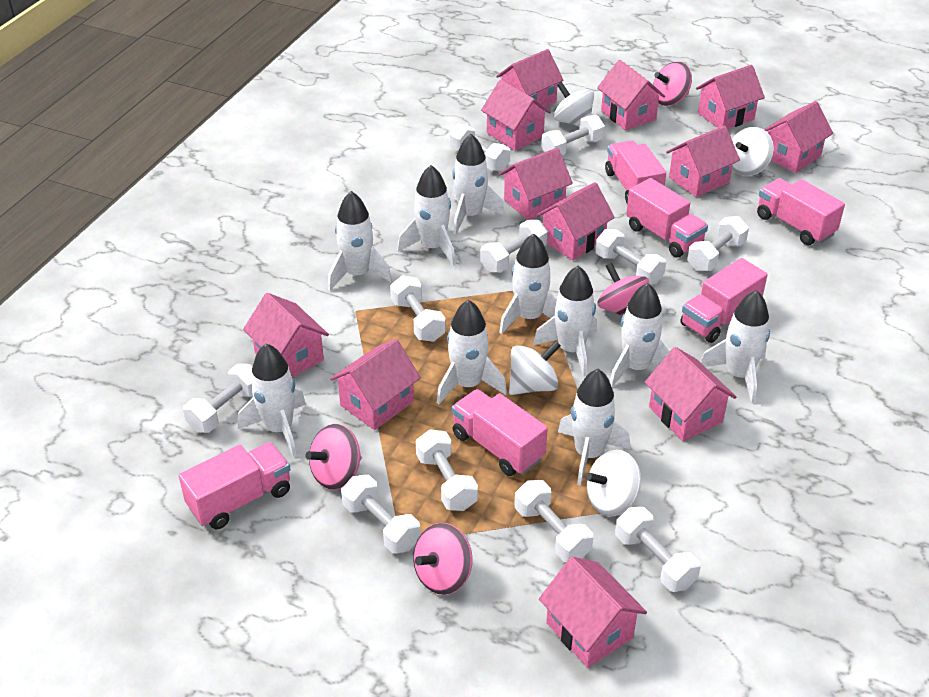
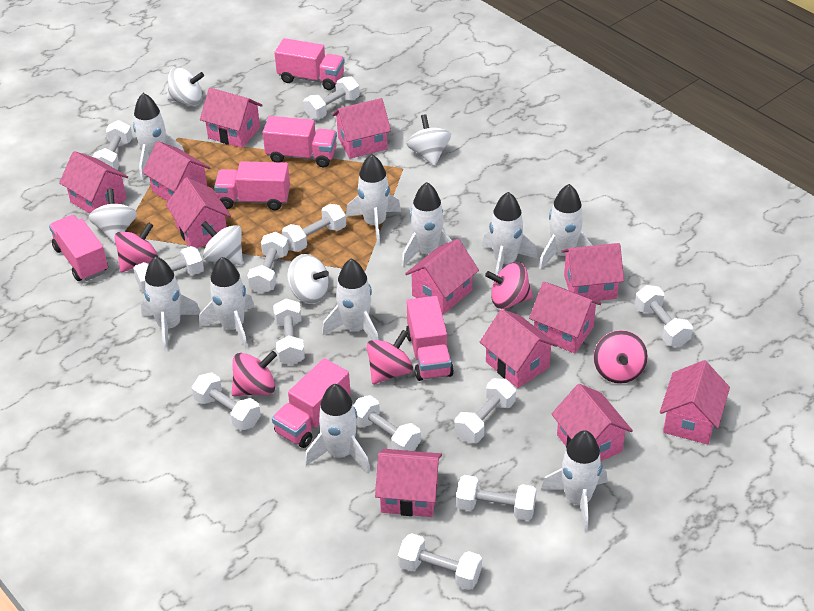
pink spinning top: [305,424,362,490] [413,523,473,595] [597,263,649,316] [653,62,692,106] = 4 -> [114,222,158,272] [232,351,277,396] [366,330,413,384] [485,262,533,309] [594,330,648,384] = 5
white dumbbell: [183,364,253,433] [341,475,420,554] [390,275,446,342] [416,429,478,511] [449,124,510,172] [480,220,548,273] [515,480,593,562] [541,115,605,156] [595,229,666,284] [615,507,701,592] [687,216,749,271] = 11 -> [93,120,133,170] [133,246,204,291] [192,373,261,431] [247,232,289,294] [273,298,305,365] [282,204,346,252] [303,76,360,119] [353,395,421,451] [398,533,482,590] [455,378,516,443] [456,475,537,521] [635,285,693,347] = 12
white spinning top: [509,341,561,395] [554,82,594,127] [586,450,641,516] [732,127,774,176] = 4 -> [88,189,137,244] [167,67,204,106] [201,221,243,265] [288,254,329,304] [407,114,451,166] = 5

